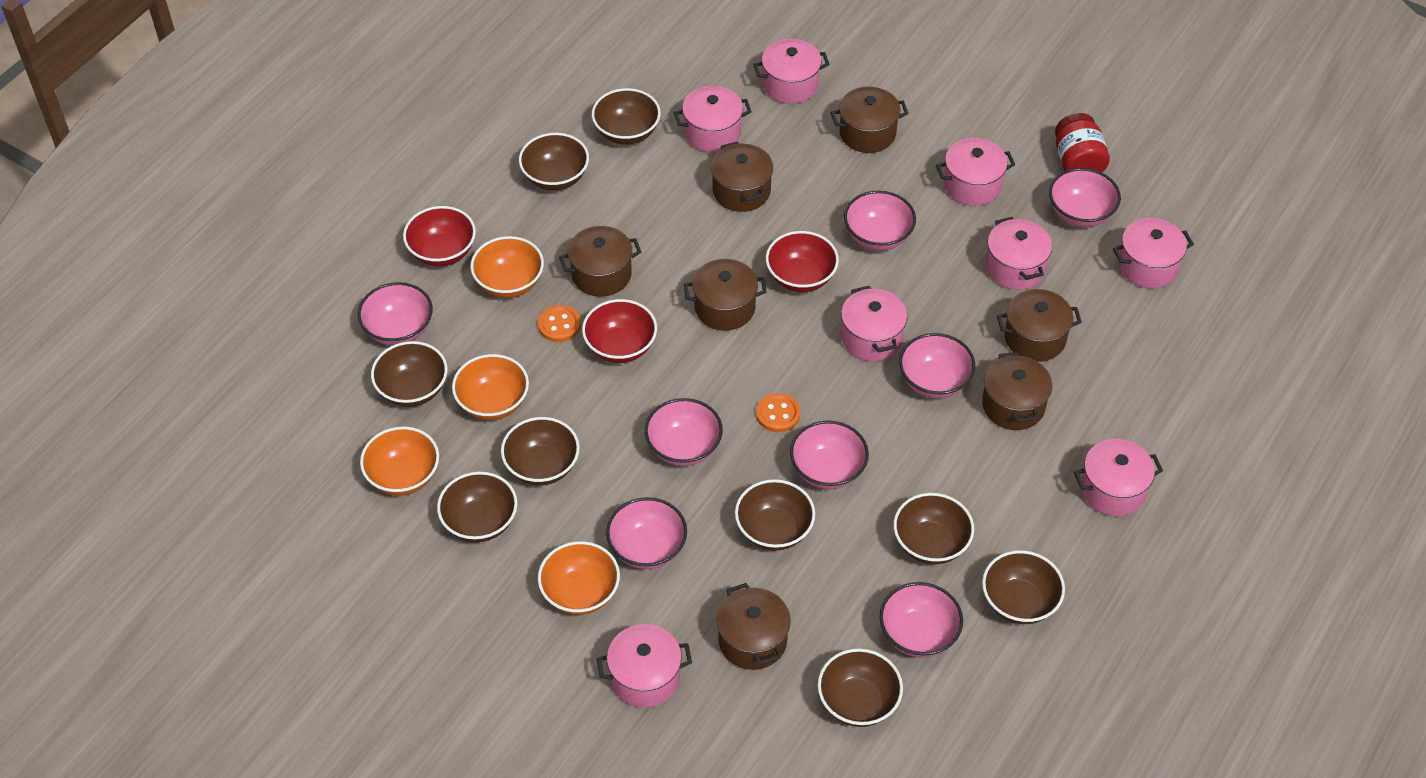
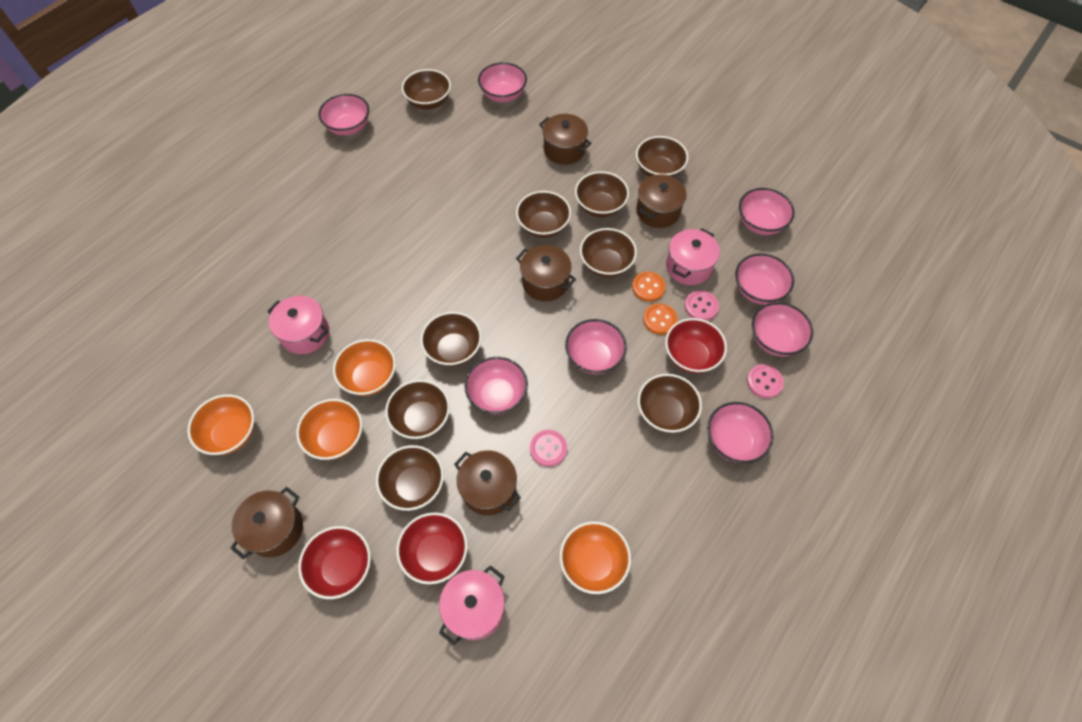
brown pot: [559,226,641,297] [684,259,767,331] [711,141,773,212] [716,583,791,670] [831,87,909,153] [982,352,1052,430] [997,289,1082,362] = 7 -> [230,487,303,559] [454,450,521,516] [516,245,576,301] [539,114,592,165] [636,174,687,228] = 5
pink button: none = 0 -> [530,430,567,467] [684,290,719,321] [747,364,784,398] = 3
pink pot: [597,624,692,708] [674,86,752,152] [753,39,830,104] [841,286,907,361] [936,138,1015,206] [986,217,1052,290] [1074,439,1163,516] [1113,218,1194,288] = 8 -> [267,296,329,354] [439,565,505,646] [666,228,720,285] = 3
red jar: [1055,113,1110,173] = 1 -> none = 0

